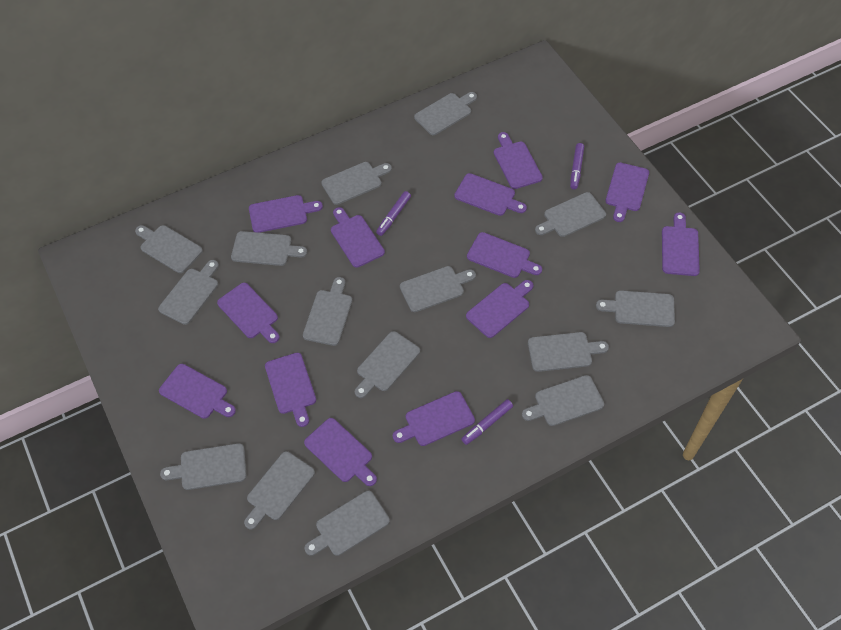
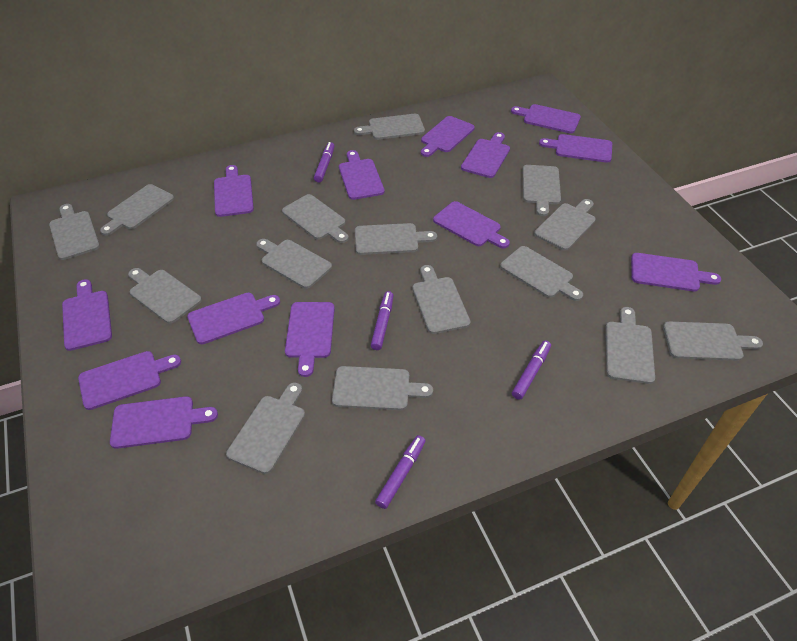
purple marker: [376,191,411,236] [461,399,513,445] [570,143,584,189] = 3 -> [314,142,334,182] [371,291,394,350] [375,435,425,509] [512,341,551,400] = 4

